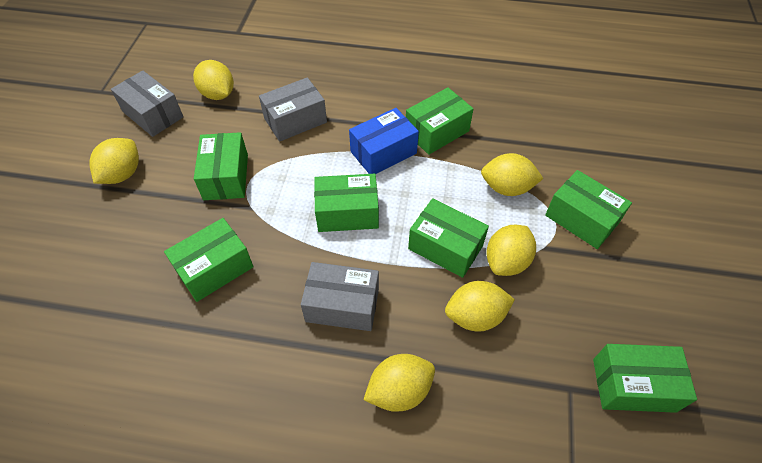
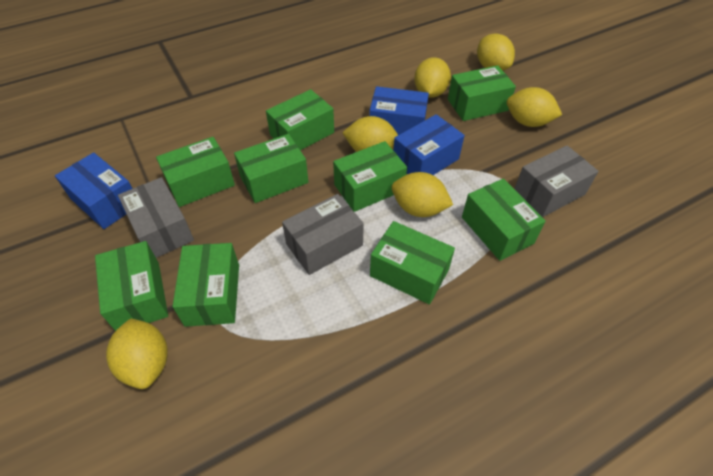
blue box: [349,108,419,174] = 1 -> [55,153,133,229] [369,86,429,135] [393,114,465,175] = 3
green box: [164,218,254,302] [194,132,248,200] [314,174,379,232] [406,87,474,155] [408,198,489,278] [545,170,632,249] [593,344,697,413] = 7 -> [95,241,168,331] [156,137,235,207] [172,243,239,327] [234,134,308,203] [266,89,334,150] [333,141,407,212] [370,221,455,305] [448,65,516,121] [462,178,546,261] = 9

